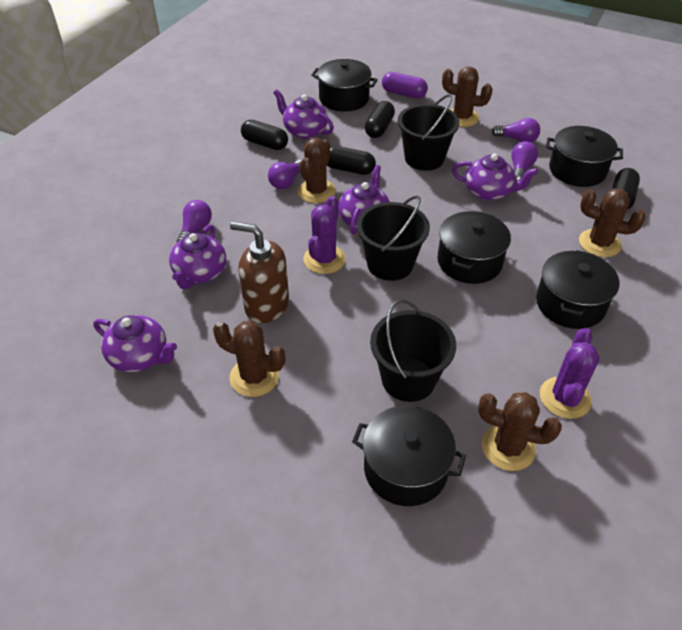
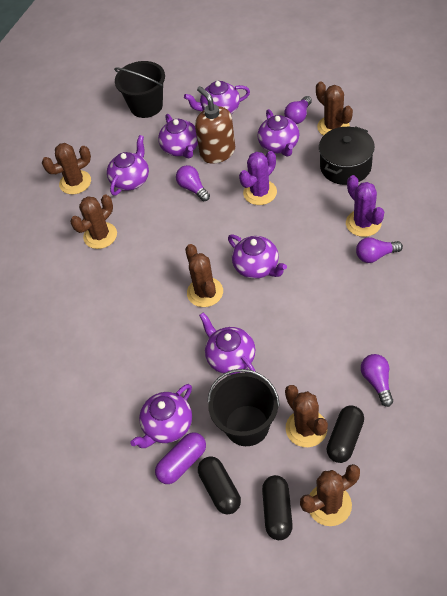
black bucket: [357,195,430,281] [370,299,456,402] [398,94,460,171] = 3 -> [114,61,165,118] [207,369,280,446] = 2
black capsule: [241,120,288,150] [327,146,376,175] [365,101,395,138] [612,168,640,210] = 4 -> [198,456,241,515] [262,475,293,540] [327,405,364,463] = 3
black pot: [311,59,378,112] [352,405,466,506] [437,211,511,284] [536,250,619,329] [546,126,623,187] = 5 -> [319,127,375,185] = 1
brown cactus: [213,321,285,397] [298,138,336,203] [442,67,493,127] [478,392,562,471] [579,189,646,257] = 5 -> [42,143,91,194] [70,195,117,249] [185,244,223,307] [285,385,328,447] [300,464,360,526] [316,81,353,136] = 6
purple teapot: [93,315,177,372] [169,225,226,289] [273,90,334,139] [339,165,390,235] [452,154,538,201] = 5 -> [107,135,149,196] [130,384,192,448] [158,114,198,158] [184,81,250,114] [199,312,256,375] [228,234,287,279] [258,109,299,156] = 7

